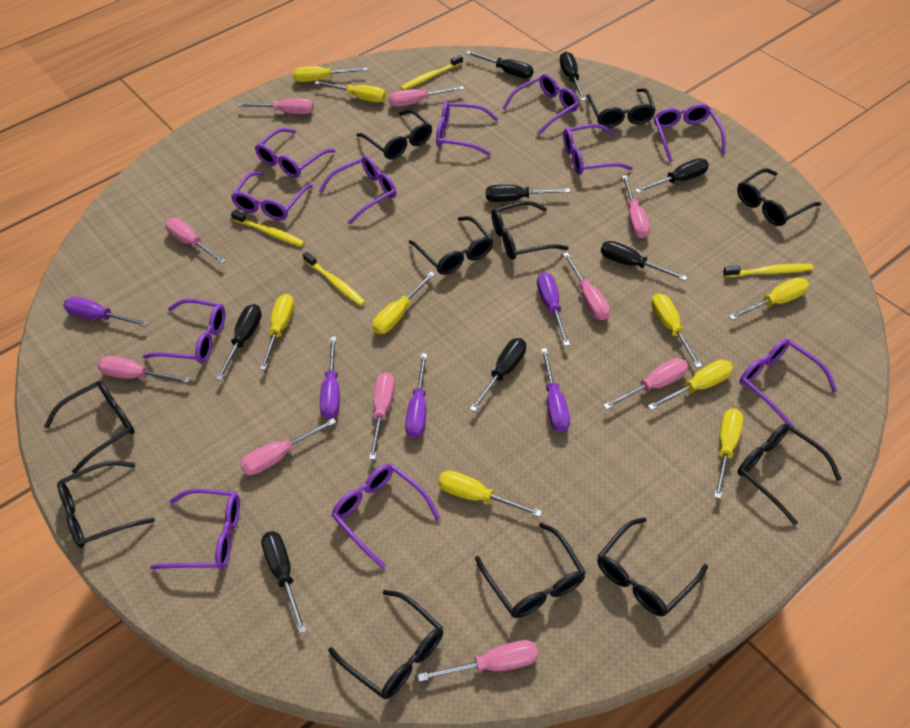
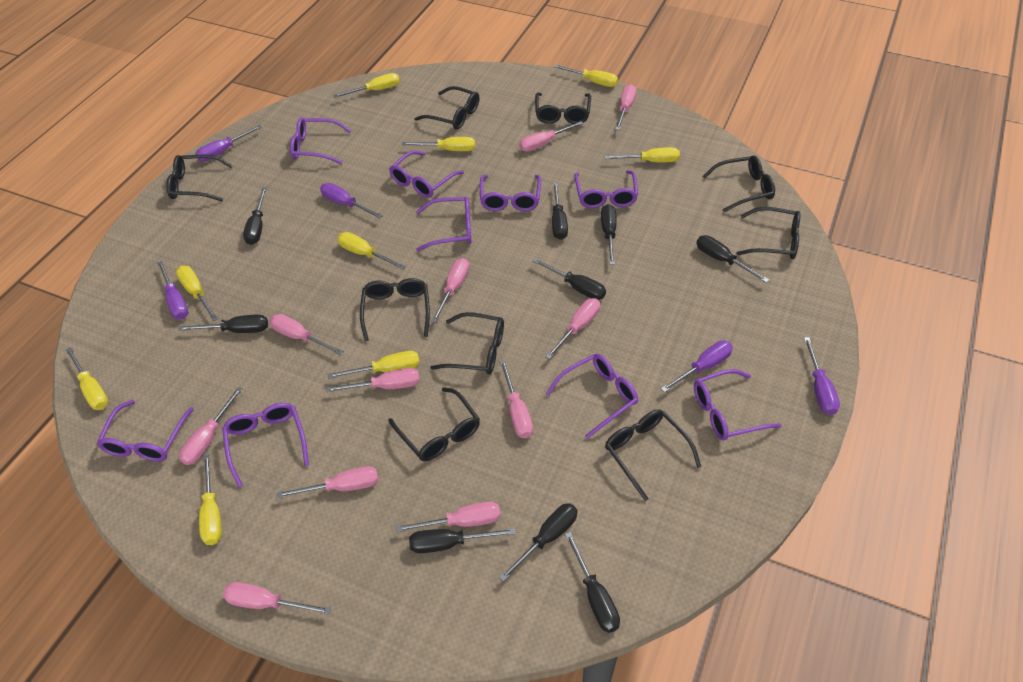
black glasses: [44,381,135,473] [57,460,155,548] [328,590,443,699] [356,109,432,159] [409,216,493,275] [475,523,586,618] [491,201,569,260] [586,88,656,128] [597,517,708,616] [737,168,821,226] [737,423,842,525] = 11 -> [166,155,233,202] [360,278,430,341] [389,387,480,461] [414,86,480,130] [430,312,504,374] [535,92,591,124] [605,409,701,501] [702,156,775,212] [736,207,800,259] = 9
black screwdriver: [216,304,262,381] [261,531,306,634] [466,51,533,79] [470,338,526,412] [486,185,570,202] [560,52,586,101] [601,241,687,281] [635,158,709,193] = 8 -> [178,315,268,333] [243,188,267,245] [409,528,515,553] [499,503,577,582] [532,258,606,300] [552,182,568,240] [565,532,620,633] [601,204,617,265] [696,235,769,283] = 9
pink screwdriver: [97,356,190,383] [165,218,226,264] [237,98,314,114] [240,418,336,475] [369,372,395,460] [389,86,464,107] [418,640,538,682] [563,252,610,320] [603,358,688,410] [622,175,650,238] = 10 -> [179,387,243,465] [223,582,331,615] [270,314,344,356] [276,466,378,498] [326,368,420,392] [396,502,501,532] [431,258,469,323] [500,360,533,438] [519,121,584,152] [545,298,600,359] [615,84,636,130] = 11
purple glasses: [143,299,225,363] [150,489,240,570] [231,172,313,220] [255,128,336,178] [319,156,396,225] [331,464,440,569] [436,102,498,156] [502,74,579,136] [563,124,633,175] [654,104,726,162] [740,339,837,427] = 11 -> [97,400,194,461] [222,403,309,487] [290,118,351,164] [389,151,464,198] [416,197,472,252] [480,175,541,211] [546,354,638,439] [574,170,638,208] [694,369,782,440] = 9
yellow toothbrush: [231,210,305,247] [303,252,365,306] [400,55,463,90] [723,264,814,277] = 4 -> none = 0

